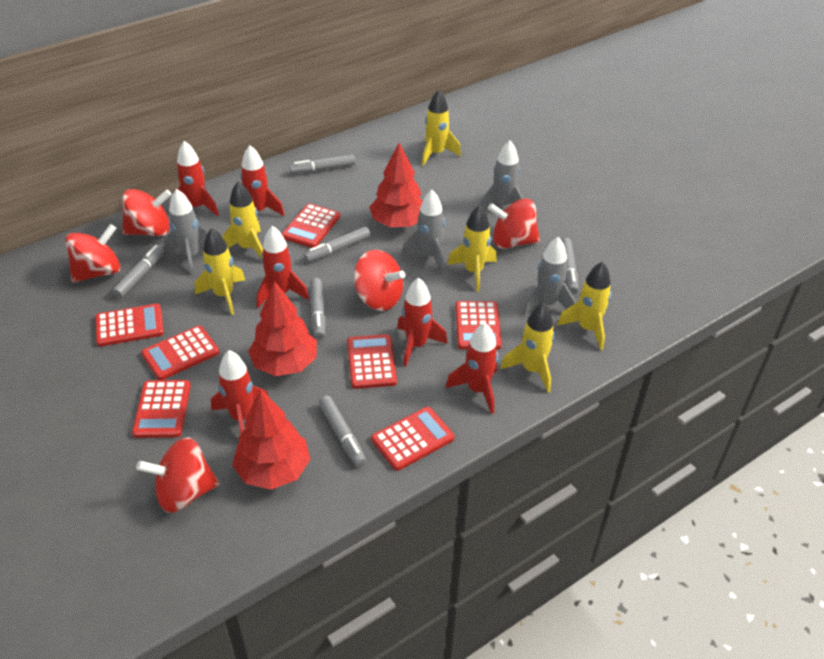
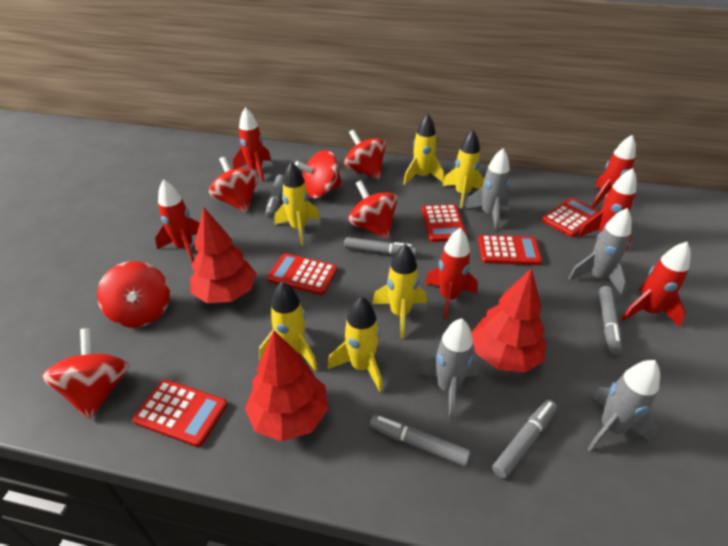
grey marker: [112,245,165,298] [289,154,355,174] [304,227,370,262] [310,278,326,339] [319,396,366,467] [562,238,579,294] = 6 -> [265,175,284,218] [344,237,417,257] [369,415,471,466] [492,400,557,479] [599,286,622,354] = 5
red calculator: [95,304,164,346] [132,380,191,438] [141,325,219,380] [282,203,340,248] [347,334,397,389] [371,407,455,471] [455,301,502,350] = 7 -> [132,379,227,447] [267,253,337,295] [422,204,467,242] [478,235,542,265] [542,198,601,237] = 5
red spinning top: [65,224,120,283] [122,189,172,236] [136,437,219,513] [354,250,405,311] [488,199,540,249] = 5 -> [42,328,129,419] [97,261,170,327] [209,157,258,213] [295,150,343,198] [344,129,386,179] [348,180,398,239] = 6

